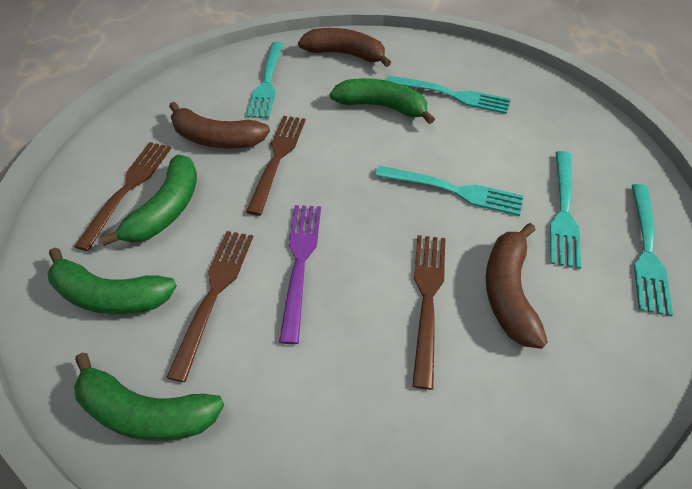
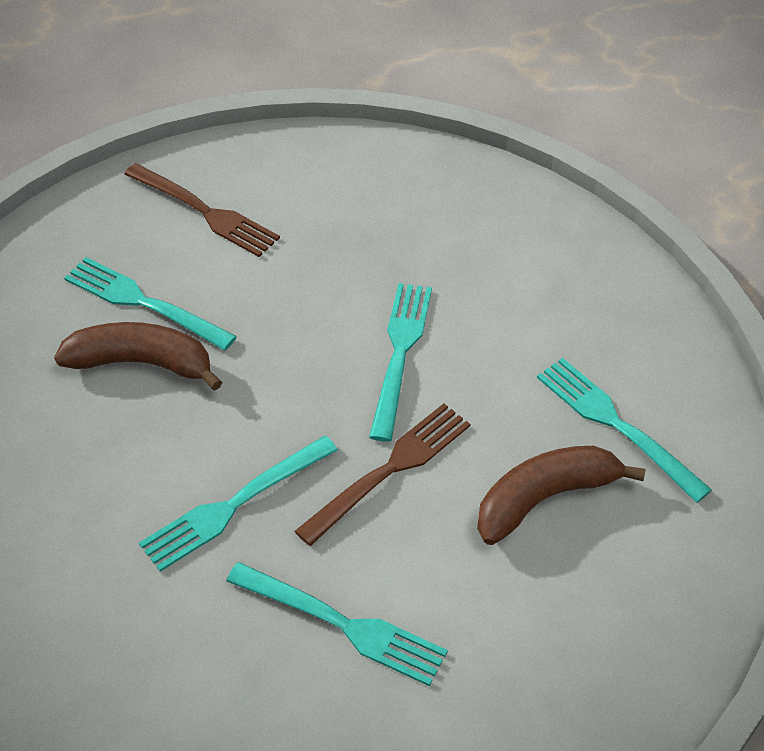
brown banana: [169,102,270,149] [298,28,391,67] [486,223,548,349] = 3 -> [54,322,222,391] [477,446,645,545] = 2
brown fork: [74,142,171,251] [166,231,253,382] [246,116,306,215] [412,235,446,390] = 4 -> [124,163,280,257] [295,403,470,546] = 2
green banana: [47,248,177,314] [74,353,224,441] [100,154,197,246] [330,78,435,124] = 4 -> none = 0
purple fork: [279,205,321,344] = 1 -> none = 0

